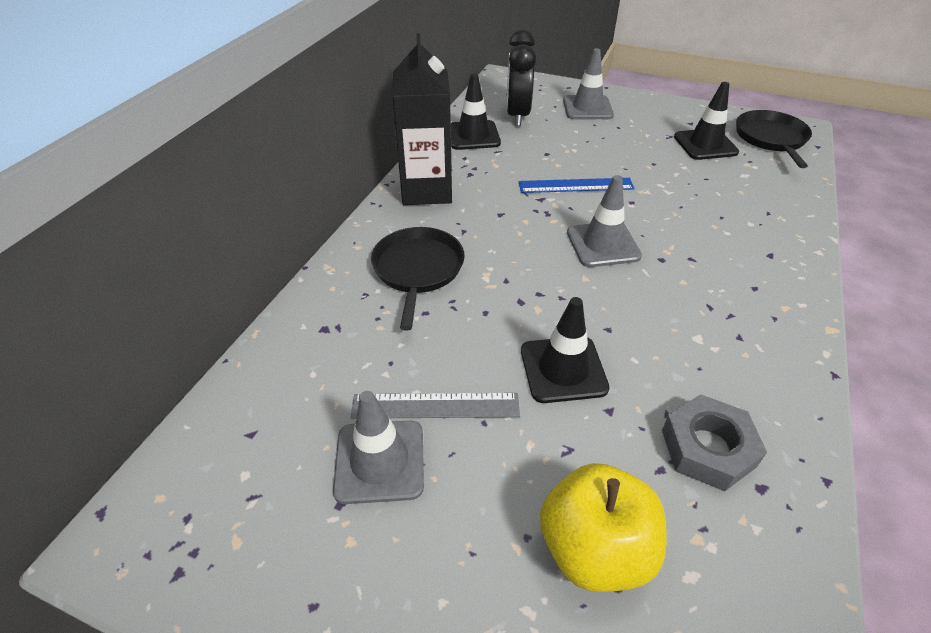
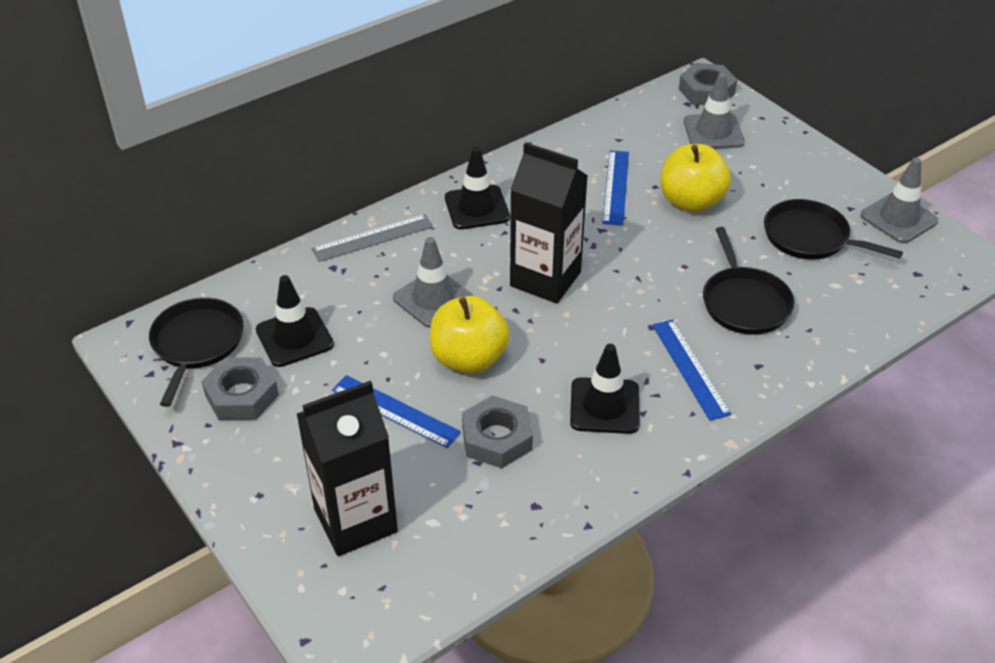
black carton: [392,33,452,205] = 1 -> [297,380,398,556] [510,142,588,304] = 2
black clock: [507,30,536,126] = 1 -> none = 0
black pan: [371,227,465,331] [736,110,812,168] = 2 -> [149,298,243,407] [703,227,795,335] [764,199,903,260] = 3
blue ruler: [519,178,635,193] = 1 -> [332,375,461,448] [602,150,629,226] [652,320,732,421] = 3
grey nut: [662,394,767,491] = 1 -> [201,357,279,420] [462,395,533,468] [679,63,737,105] = 3
yellow apple: [540,463,666,592] = 1 -> [430,296,510,374] [660,144,731,212] = 2

